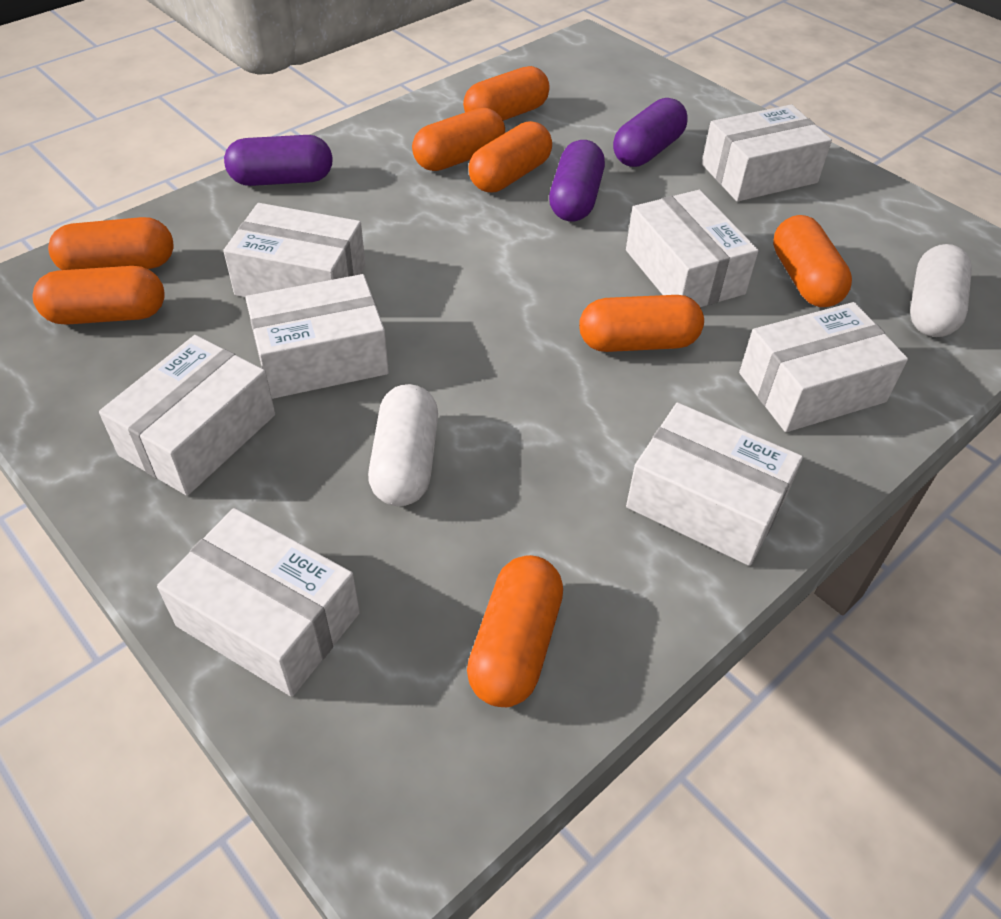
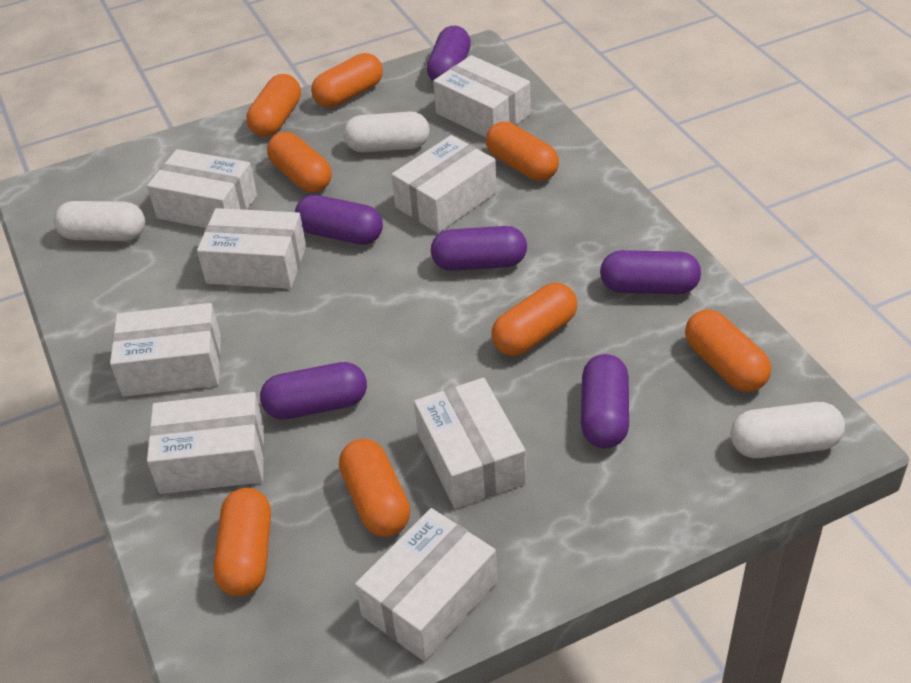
purple capsule: [224,135,333,186] [549,140,605,221] [613,98,688,167] = 3 -> [260,362,367,419] [295,195,383,245] [427,26,471,81] [431,226,527,271] [581,354,629,448] [600,250,701,294] = 6
white capsule: [368,384,438,506] [910,244,972,337] = 2 -> [54,201,145,241] [344,112,430,153] [730,402,845,458] = 3

